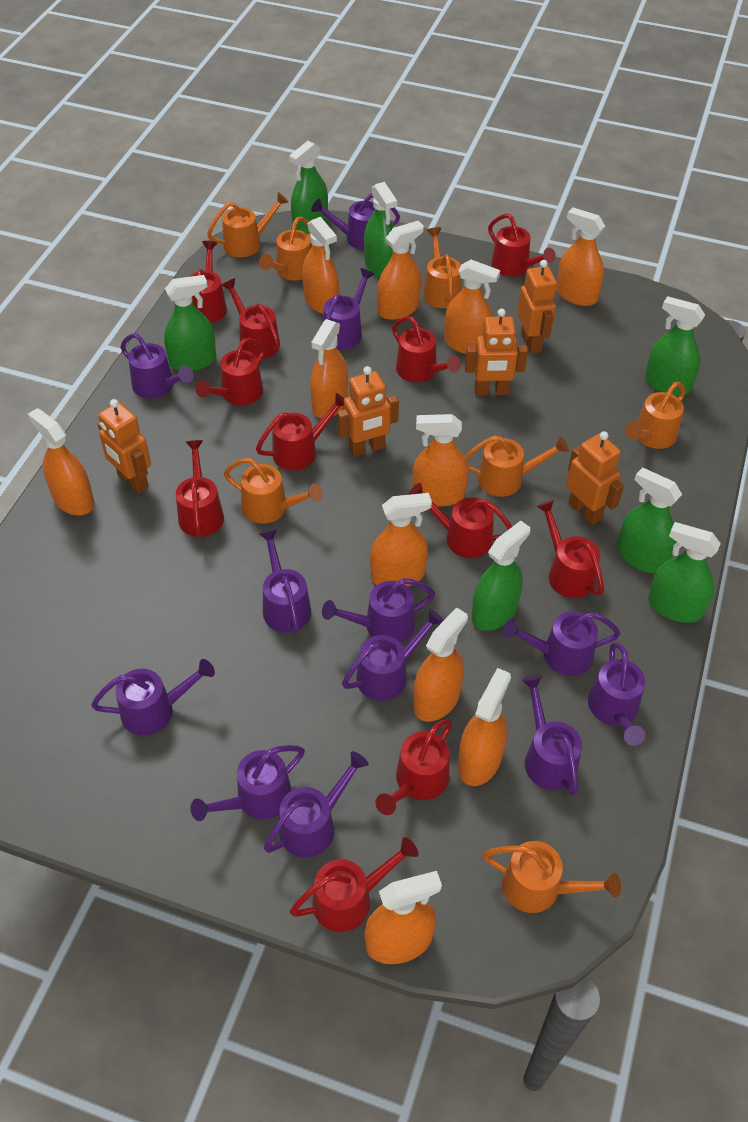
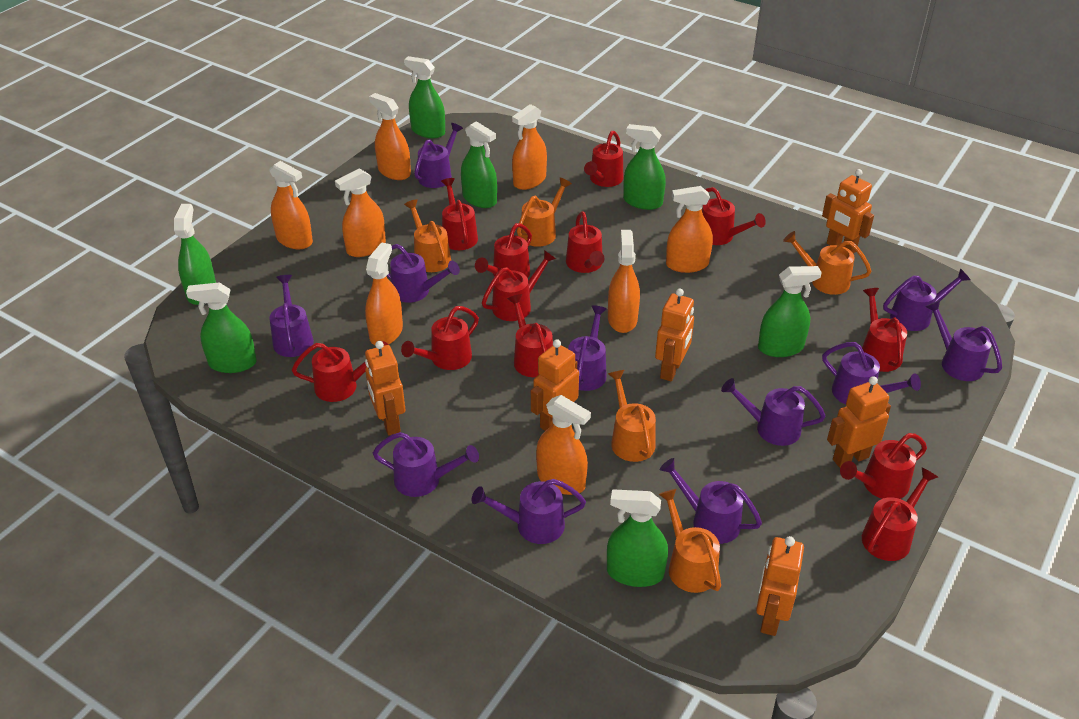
orange robot: [98,399,151,493] [337,366,399,457] [465,309,528,396] [517,260,557,354] [566,431,624,525] = 5 -> [365,341,405,436] [531,339,579,431] [655,288,694,381] [756,536,804,636] [822,169,874,254] [827,376,891,468] = 6
orange spray bottle: [28,408,94,515] [302,217,339,314] [310,319,348,418] [365,871,442,964] [370,493,432,587] [377,221,424,320] [412,414,469,506] [413,607,468,722] [444,260,500,354] [458,668,511,786] [556,208,605,306] = 11 -> [269,161,313,249] [335,169,386,257] [365,242,403,345] [369,93,411,180] [512,104,547,190] [536,395,591,495] [608,230,640,333] [666,186,713,273] = 8
orange watering can: [207,192,289,257] [224,458,323,524] [259,217,311,281] [423,227,462,308] [464,435,569,497] [482,841,621,913] [625,382,685,449] = 7 -> [404,199,451,272] [517,178,572,247] [608,370,656,462] [658,489,721,593] [783,231,871,295] = 5
purple watering can: [91,659,215,735] [120,333,194,399] [190,745,305,821] [259,530,311,633] [264,751,369,858] [311,193,400,250] [322,578,435,643] [323,268,375,349] [342,609,444,701] [503,611,621,676] [522,675,582,796] [588,642,645,746] = 12 -> [269,275,314,357] [373,432,479,497] [387,244,460,303] [414,123,463,188] [472,479,586,544] [568,305,607,391] [660,458,762,544] [721,378,826,446] [822,342,921,404] [883,268,971,331] [925,300,1002,381] = 11
red watering can: [176,440,224,537] [189,241,227,323] [196,338,265,405] [221,278,280,359] [256,393,344,470] [290,837,418,932] [376,719,452,815] [392,316,461,382] [408,483,512,558] [488,214,556,277] [536,500,604,598] = 11 -> [292,341,388,402] [401,306,479,370] [441,178,478,250] [475,223,532,278] [482,250,556,321] [507,294,553,377] [566,211,604,273] [584,131,623,187] [702,187,766,245] [840,433,927,499] [862,288,907,372] [862,467,938,561] = 12

